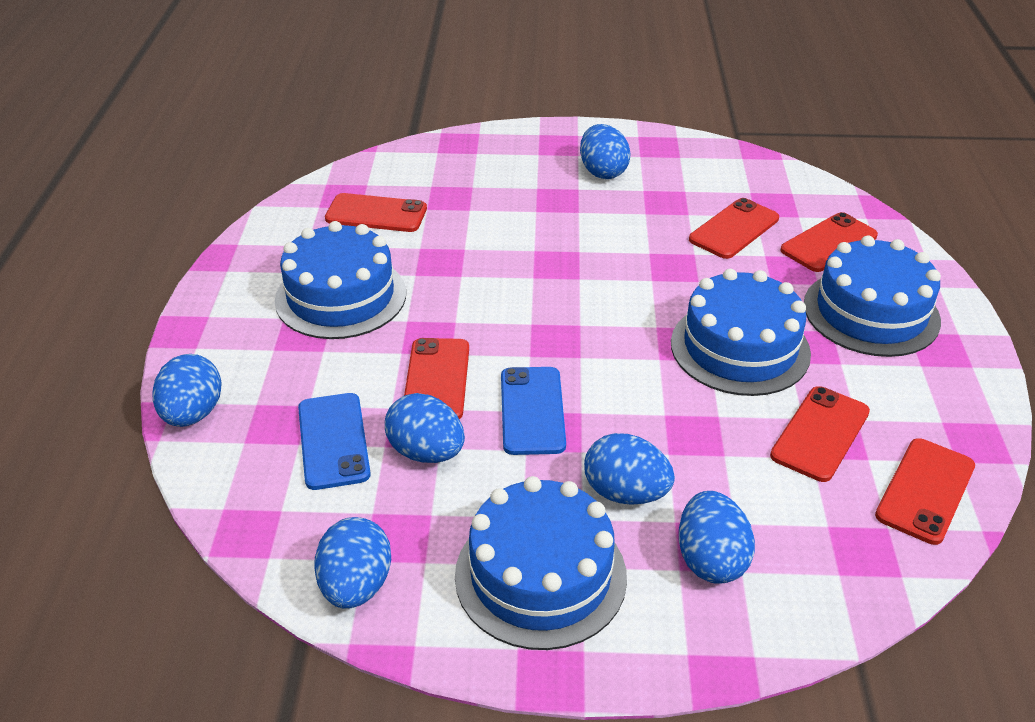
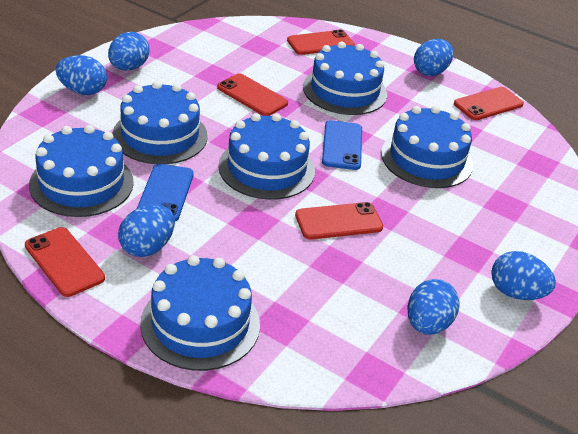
blue cake: [275,221,406,339] [455,476,627,650] [671,269,811,396] [804,235,941,357] = 4 -> [29,125,134,217] [113,81,208,164] [140,255,260,371] [218,113,315,200] [303,42,387,115] [381,106,473,188] = 6
red phone: [325,193,427,232] [404,338,469,419] [689,198,779,259] [770,386,870,482] [780,212,878,272] [875,438,975,545] = 6 -> [25,227,105,297] [217,74,288,116] [287,30,355,55] [295,202,383,240] [454,87,524,120] = 5

